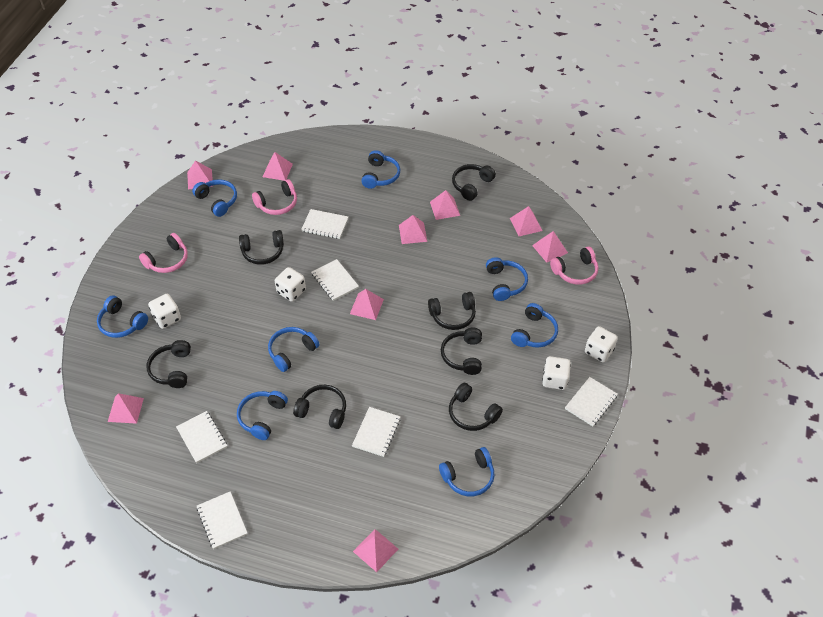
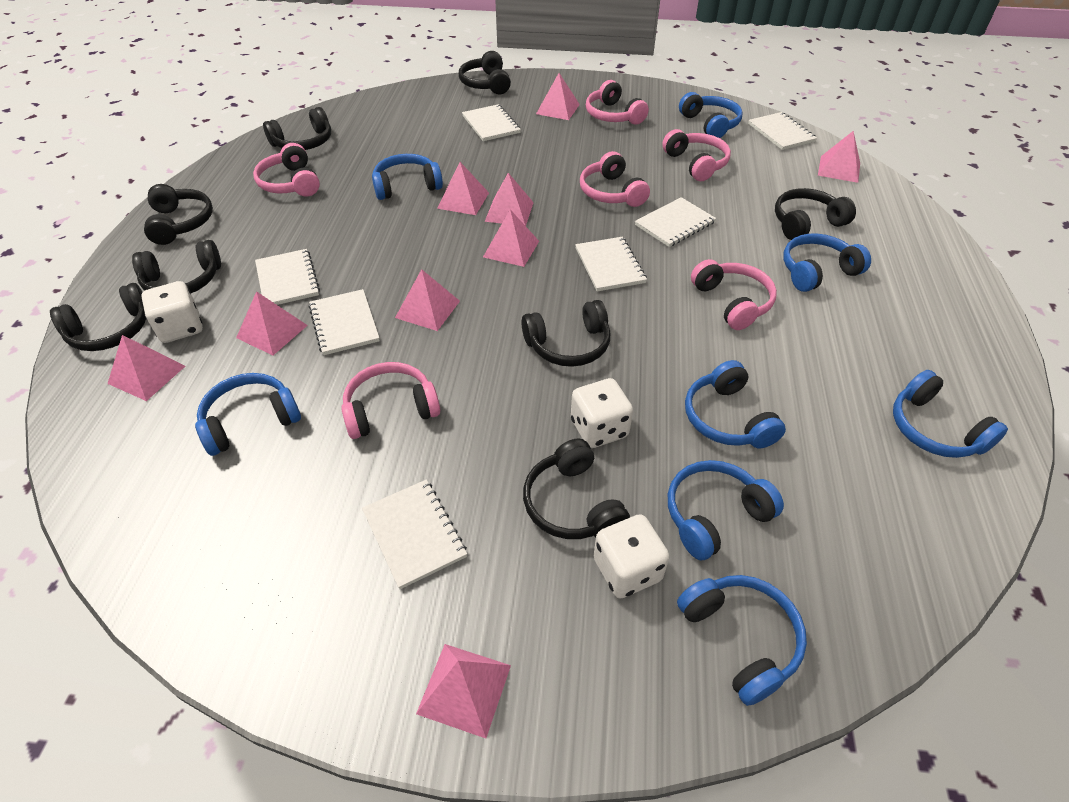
black headphones: [147,340,191,388] [239,230,284,265] [293,385,346,429] [428,292,476,330] [441,328,482,375] [449,383,503,431] [452,164,496,201] = 7 -> [50,283,146,351] [132,240,221,293] [144,184,213,245] [263,107,331,150] [459,51,511,94] [521,300,610,367] [523,439,630,539] [775,188,856,240] = 8
pink headphones: [139,233,188,273] [252,179,297,215] [550,247,599,285] = 3 -> [253,143,320,197] [341,362,440,439] [580,151,650,207] [586,80,649,125] [662,129,731,181] [691,259,777,330] = 6
white dice: [148,294,181,329] [275,267,306,302] [542,356,571,390] [585,326,618,362] = 4 -> [141,281,203,343] [571,378,633,448] [594,514,669,599] = 3
white notebook: [176,411,227,463] [197,491,247,549] [301,209,348,239] [311,259,359,301] [352,407,401,457] [565,377,618,426] = 6 -> [255,249,320,305] [309,289,380,355] [362,479,467,589] [462,104,521,141] [575,237,647,291] [635,197,716,247] [748,112,817,150] = 7

